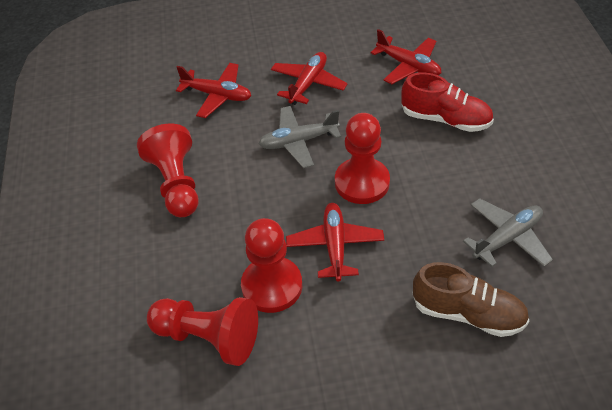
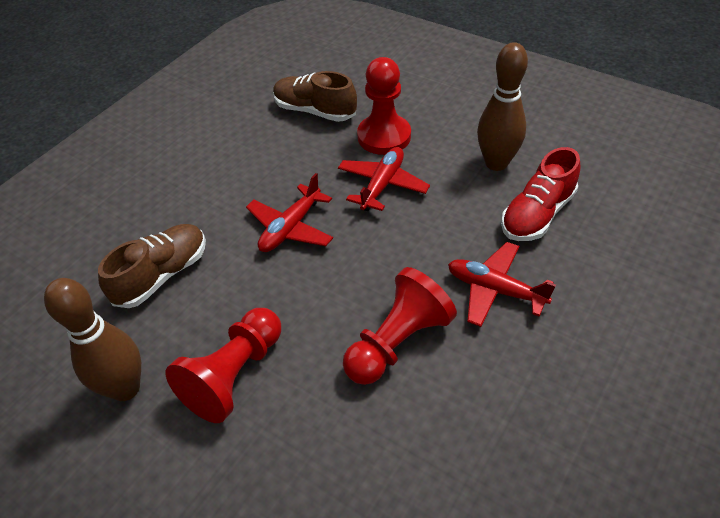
brown bowling pin: none = 0 -> [44,278,141,401] [477,42,528,171] = 2
brown shoe: [413,262,529,337] = 1 -> [98,224,206,308] [273,71,357,122] = 2
grey plane: [259,106,341,168] [463,198,553,267] = 2 -> none = 0
red pawn: [137,123,198,217] [147,297,258,366] [241,218,302,313] [335,113,390,204] = 4 -> [165,308,281,423] [343,267,457,385] [357,57,411,155] = 3
red plane: [176,63,251,118] [271,52,348,105] [286,203,384,281] [370,29,441,84] = 4 -> [246,173,333,252] [338,147,430,211] [448,242,556,327] = 3

